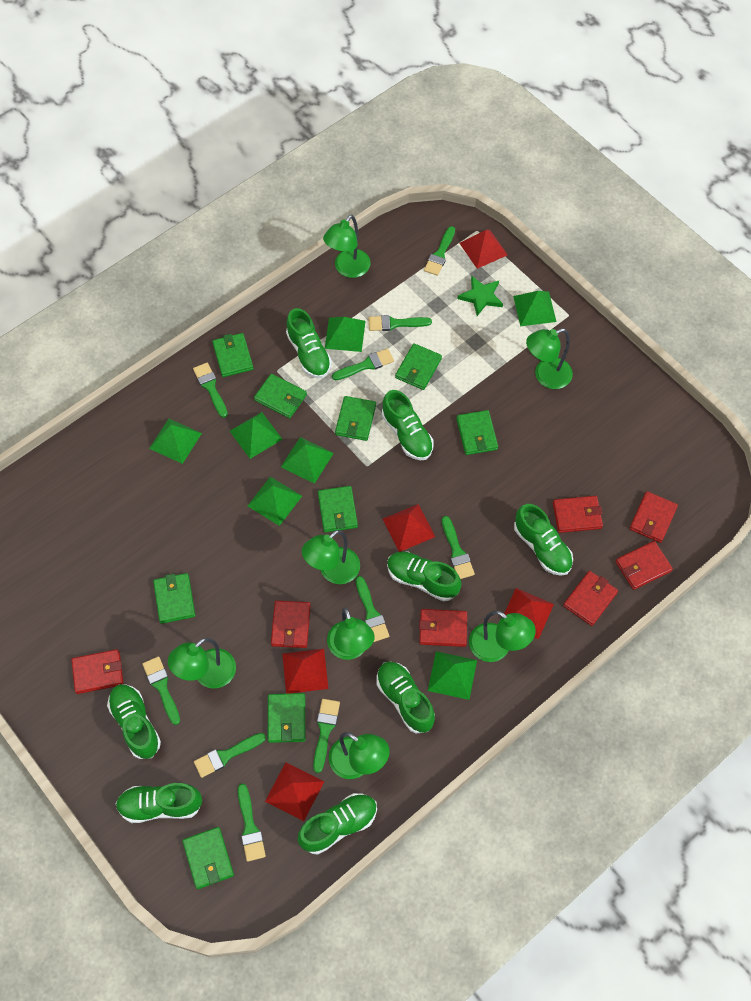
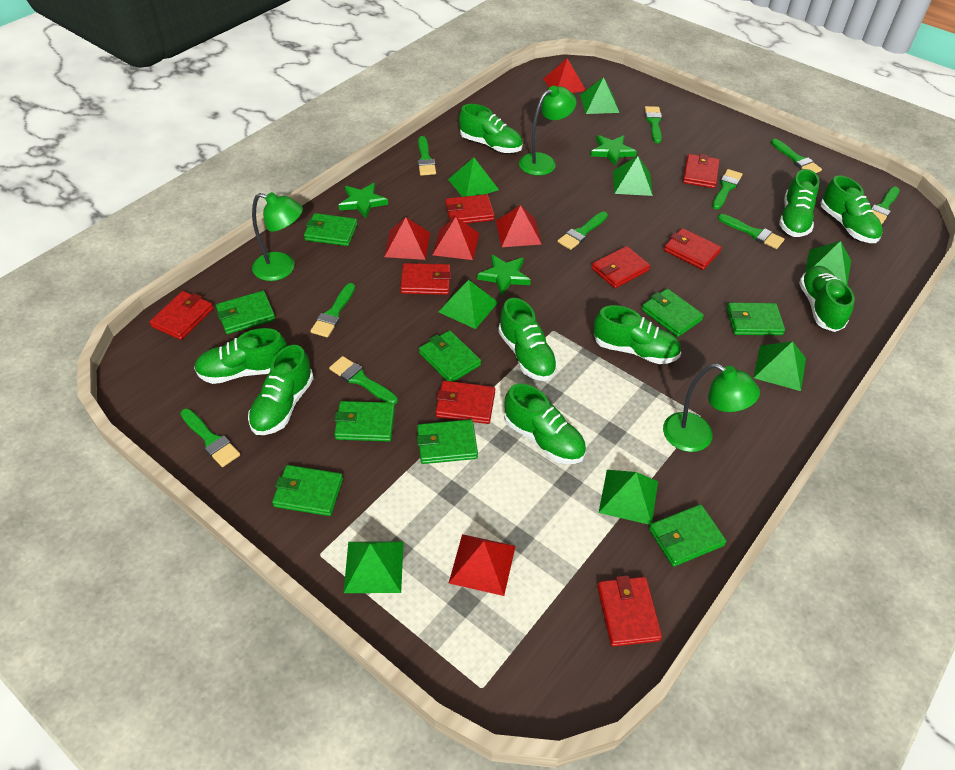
green lamp: [168,638,236,689] [302,530,360,584] [323,215,371,278] [327,608,374,660] [329,732,390,779] [469,611,536,662] [526,328,573,389] = 7 -> [252,192,303,281] [519,86,576,176] [663,363,760,452] = 3
green pyramid: [149,419,202,464] [230,412,283,459] [248,477,302,526] [281,437,334,484] [325,317,366,352] [428,651,477,700] [513,291,557,326] = 7 -> [344,541,404,593] [438,280,498,329] [448,157,499,197] [580,77,620,114] [599,470,658,525] [613,156,653,196] [753,341,806,391] [805,241,851,285] = 8
green shoe: [107,684,161,759] [115,783,202,823] [286,308,332,378] [298,793,377,854] [377,661,435,734] [382,390,434,460] [387,552,461,602] [514,504,573,576] = 8 -> [194,328,287,384] [248,345,314,435] [459,104,523,153] [498,298,558,381] [504,383,586,464] [594,305,681,364] [779,169,819,237] [799,266,854,332] [821,175,883,243] = 9
green star: [458,275,503,316] = 1 -> [339,183,388,218] [477,254,531,296] [590,135,637,166] = 3
red wallet: [71,649,123,694] [271,601,311,648] [419,609,467,647] [553,496,603,533] [563,571,618,626] [615,541,673,590] [629,491,678,543] = 7 -> [150,291,214,340] [400,263,451,295] [435,380,495,424] [445,194,495,224] [592,246,650,288] [597,575,662,647] [664,228,722,270] [683,154,720,188] = 8

